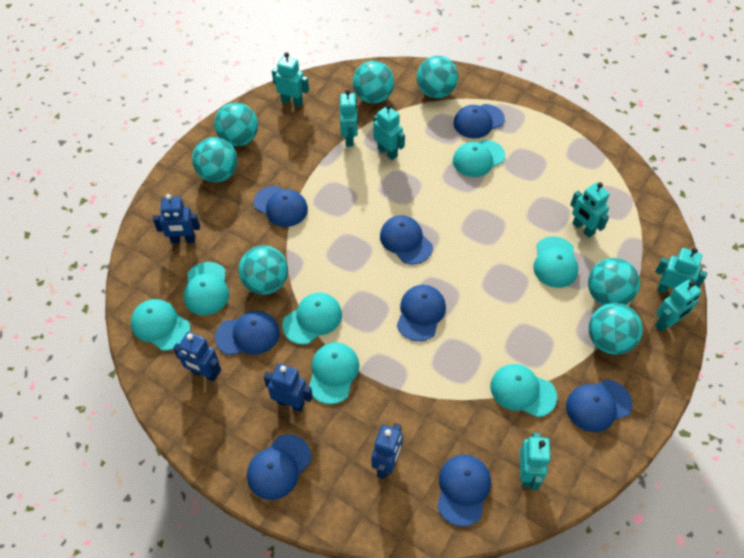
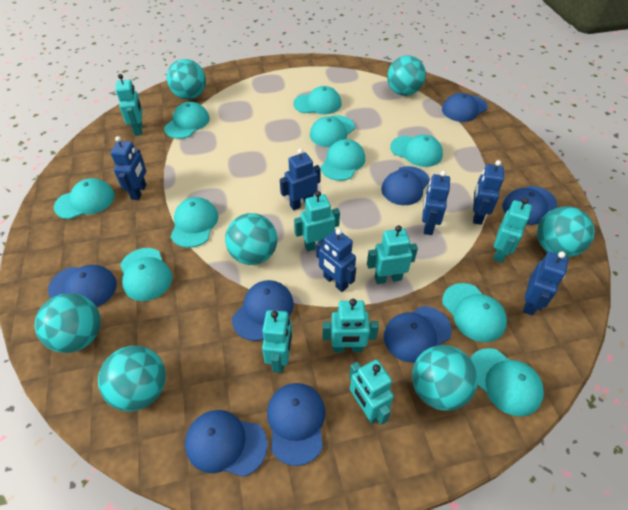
blue robot: [153,194,200,244] [173,332,221,382] [264,364,313,412] [371,423,403,479] = 4 -> [111,136,146,200] [280,148,321,210] [316,229,356,292] [422,171,450,235] [473,160,504,225] [523,251,569,316] = 6
turquoise cap: [131,299,190,351] [183,262,229,315] [282,293,342,345] [309,342,359,404] [453,140,505,177] [490,364,557,417] [533,236,578,288] = 7 -> [54,178,115,219] [120,248,172,301] [164,102,210,139] [171,197,218,248] [293,86,341,114] [310,115,355,147] [320,139,365,181] [390,134,443,167] [442,283,507,342] [470,348,544,416] = 10

